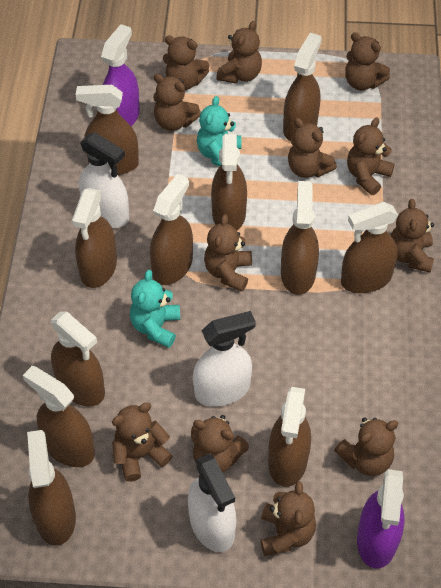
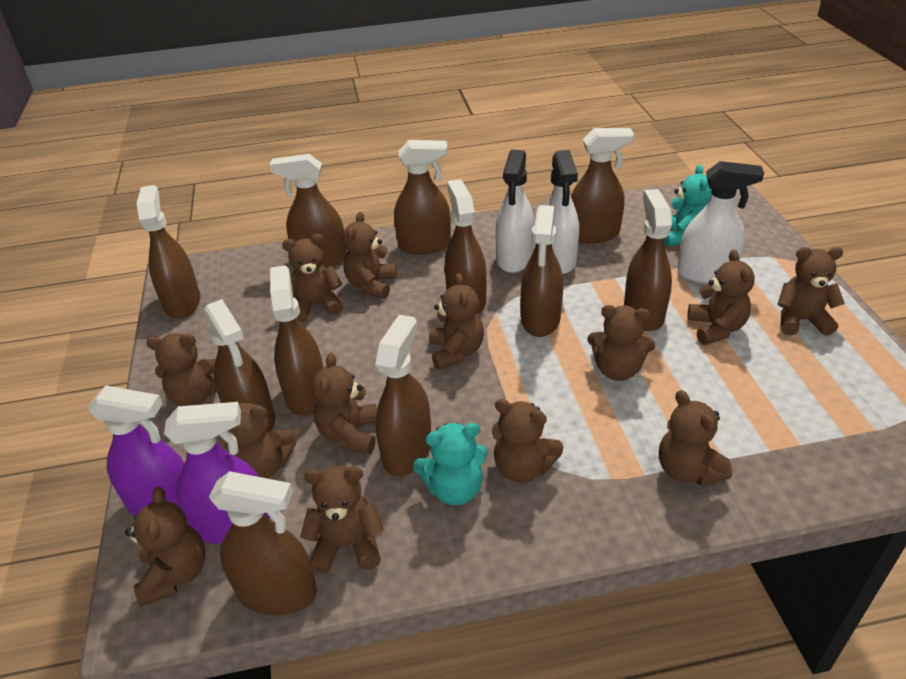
brown teddy bear: [112,403,172,482] [153,74,201,131] [163,35,209,90] [191,415,249,473] [204,214,252,292] [217,21,262,84] [261,481,316,556] [288,118,337,178] [334,418,398,476] [345,32,390,91] [347,118,395,195] [391,199,434,273] = 12 -> [125,487,205,606] [146,333,217,406] [221,402,296,479] [282,234,343,322] [300,466,384,573] [312,353,377,455] [342,212,397,299] [429,273,484,370] [492,399,564,482] [587,305,655,381] [659,390,732,485] [687,250,755,345] [778,247,845,336] = 13

